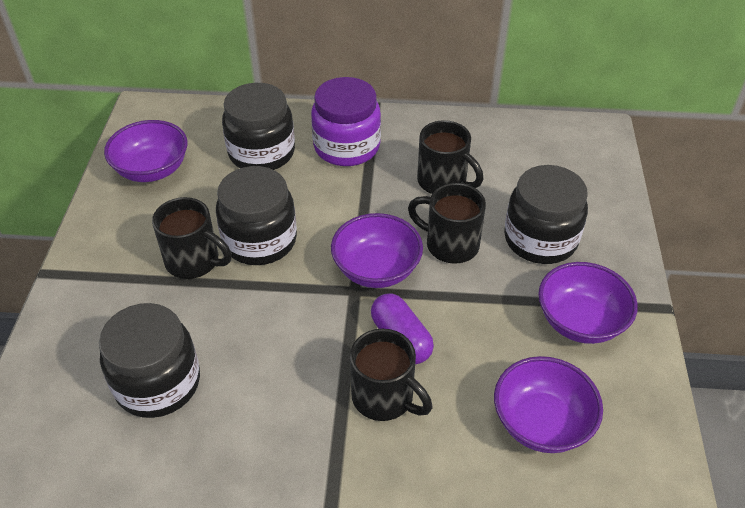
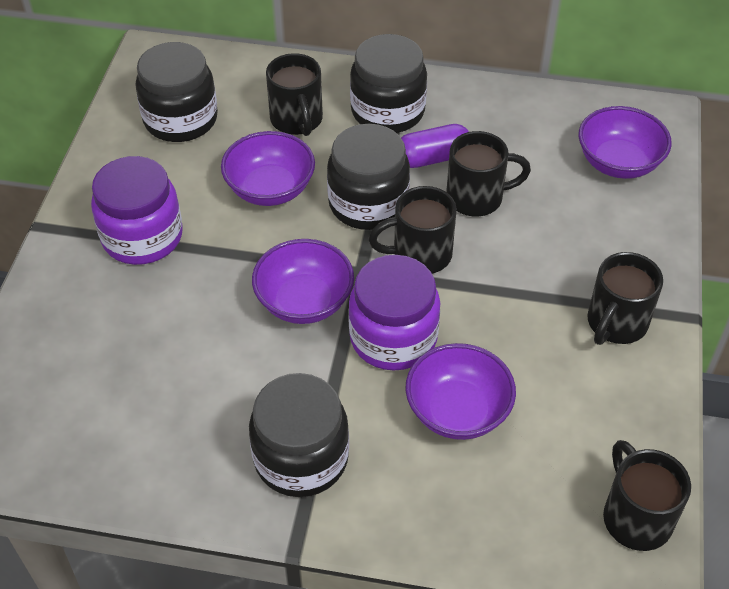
black mug: [152,197,232,279] [350,329,432,421] [408,183,486,264] [417,120,483,194] = 4 -> [266,53,323,136] [368,186,457,274] [446,131,531,216] [587,252,663,345] [603,440,691,551] = 5
purple jar: [311,77,381,166] = 1 -> [91,156,183,265] [348,255,440,370] = 2

